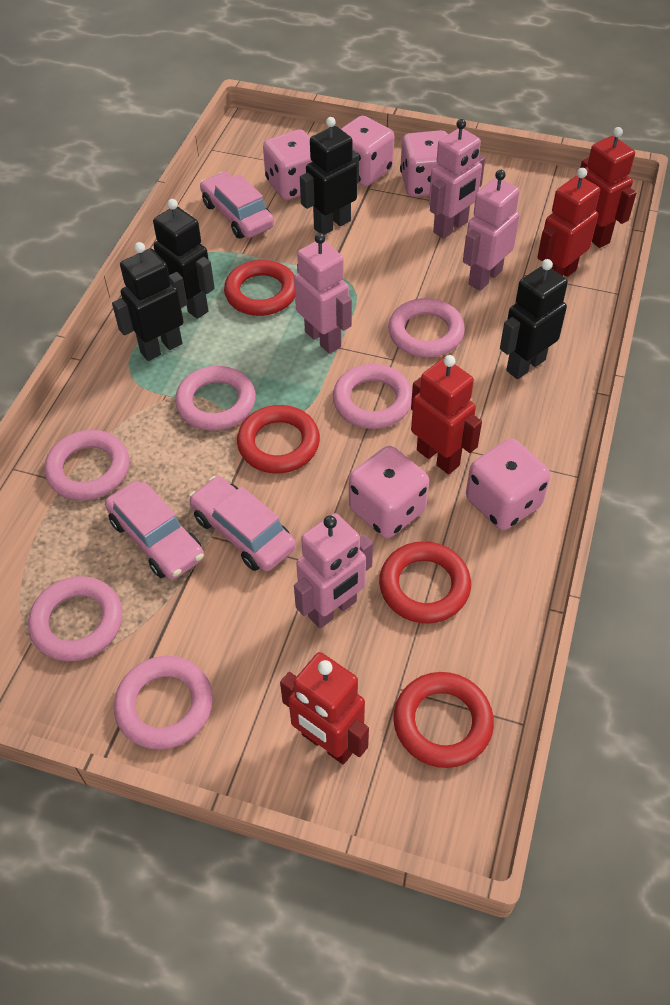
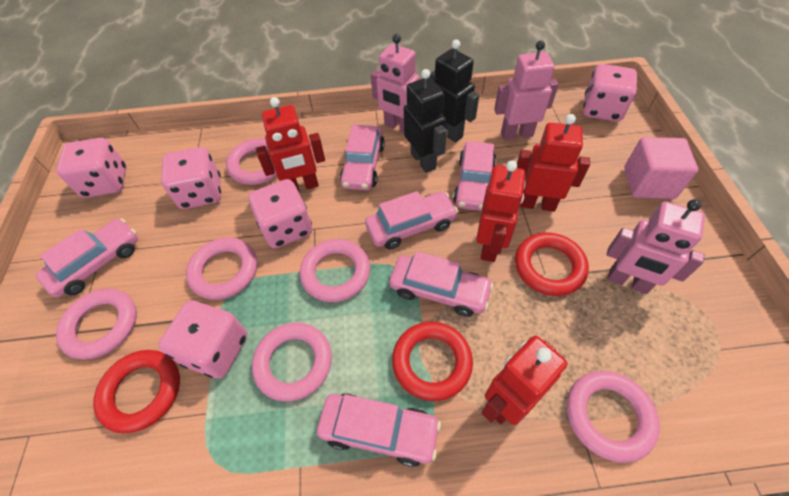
black robot: [112,242,187,361] [153,199,215,319] [300,117,359,235] [500,259,568,379] = 4 -> [404,69,447,173] [430,39,479,143] = 2
pink car: [105,481,204,580] [189,476,296,571] [200,172,274,239] = 3 -> [36,218,138,297] [317,393,441,467] [340,125,385,190] [365,191,458,250] [389,251,494,317] [453,141,496,211] = 6
pink cube: none = 0 -> [624,137,698,199] = 1
pink robot: [294,233,352,354] [294,513,373,629] [429,119,485,239] [463,170,520,291] = 4 -> [371,34,420,133] [494,41,559,140] [606,199,705,294] = 3
red ring: [224,260,295,316] [237,405,320,473] [379,541,471,624] [393,672,494,768] = 4 -> [93,350,180,434] [392,322,473,401] [515,233,589,296] = 3

